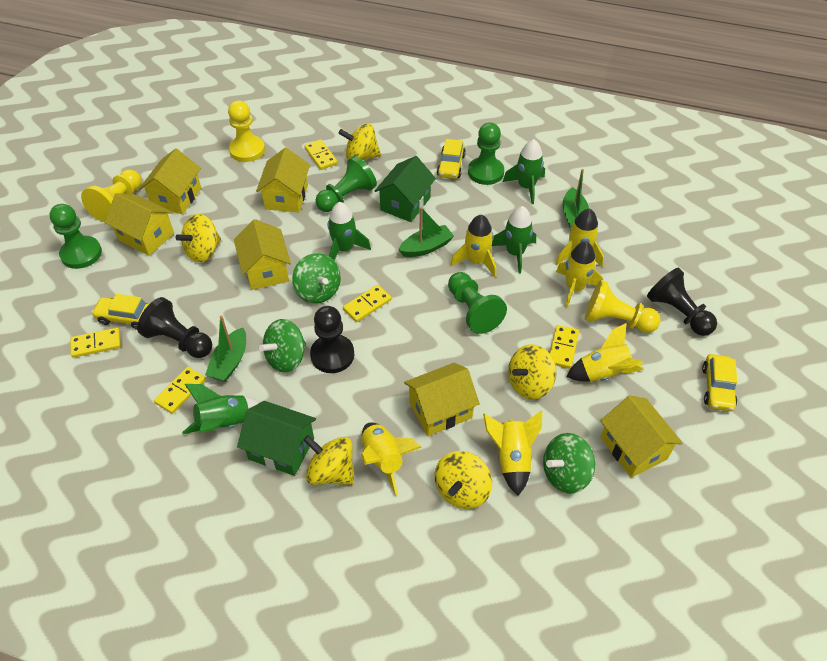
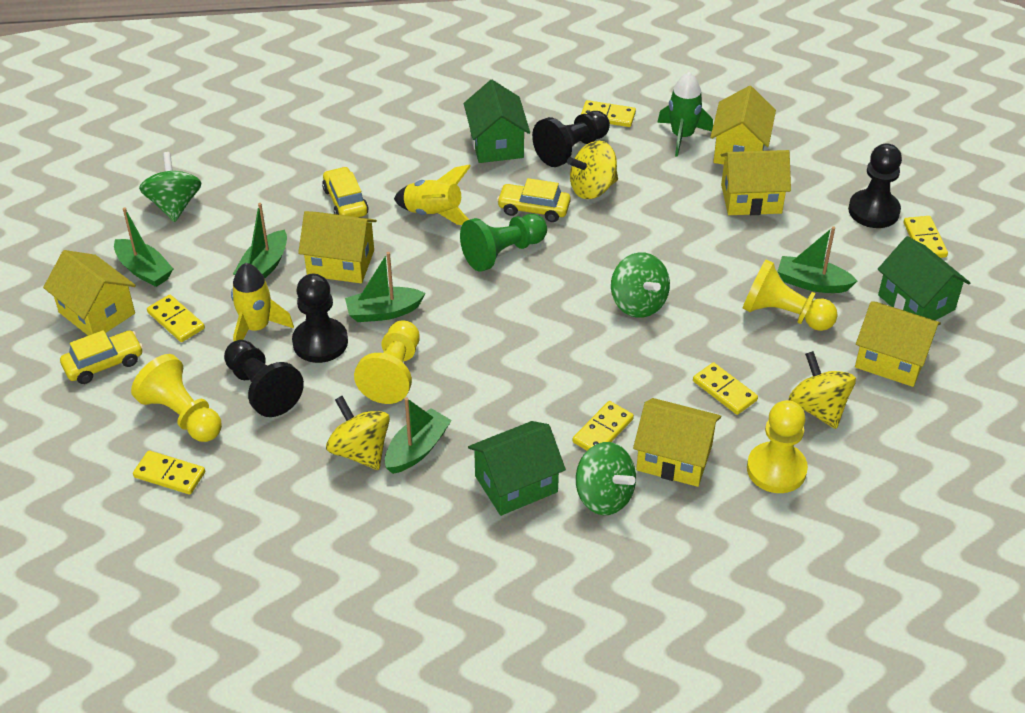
black pawn: [137,297,212,358] [310,306,354,373] [647,268,717,336] = 3 -> [224,340,304,417] [292,274,348,363] [532,111,610,167] [848,144,902,228] = 4
green boat: [205,315,246,382] [399,207,454,257] [563,169,589,227] = 3 -> [114,207,173,287] [233,203,287,278] [345,252,426,322] [385,398,452,474] [777,226,857,293] = 5
green house: [237,401,316,476] [375,156,436,222] = 2 -> [464,80,530,163] [468,421,566,516] [878,236,970,320] = 3
green pawn: [49,204,102,269] [315,156,377,212] [448,272,507,334] [468,122,504,185] = 4 -> [460,214,547,272] = 1
green rocket: [182,384,260,434] [328,202,371,260] [492,206,536,273] [503,139,545,204] = 4 -> [657,72,713,157] = 1
yellow domino: [70,328,121,358] [154,367,206,414] [304,139,337,170] [343,285,391,322] [550,325,579,369] = 5 -> [133,450,205,494] [147,295,205,342] [572,401,634,450] [581,100,636,127] [693,362,758,415] [904,216,948,258] = 6
yellow pawn: [81,169,141,222] [228,100,265,162] [585,280,661,333] = 3 -> [131,354,222,442] [354,321,420,404] [743,259,838,331] [747,400,808,493] = 4
yellow rocket: [361,422,422,495] [450,215,496,277] [483,411,542,495] [555,209,604,267] [556,242,603,308] [566,323,644,382] = 6 -> [231,263,294,342] [394,164,471,225] = 2
yellow spinning top: [175,214,221,262] [303,435,354,485] [338,124,381,160] [435,451,492,509] [508,344,557,399] = 5 -> [326,396,390,470] [567,141,618,199] [789,351,856,429] = 3

